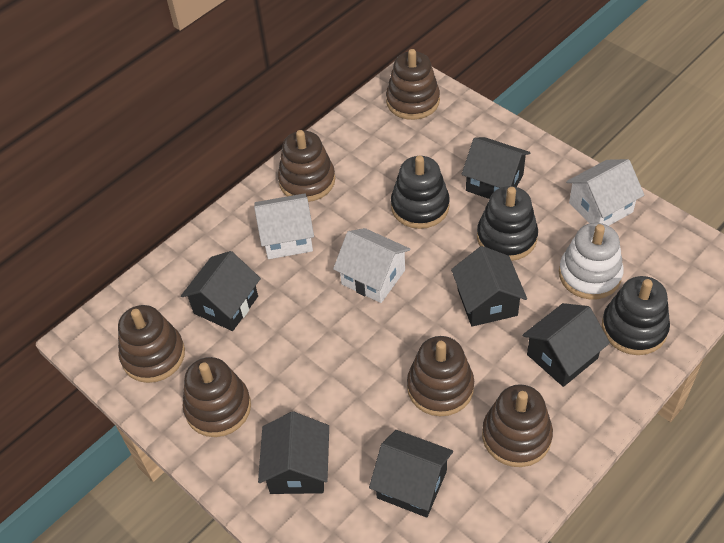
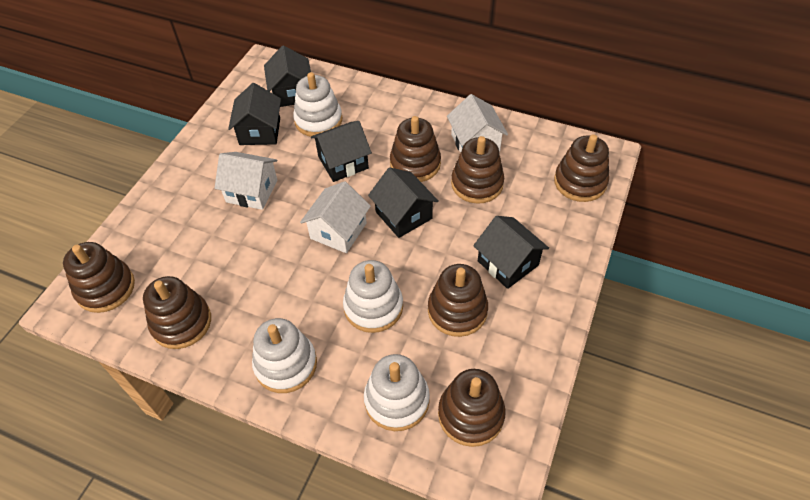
black house: [181,251,261,331] [258,412,329,494] [369,430,453,518] [451,246,527,327] [461,137,531,199] [522,303,610,387] = 6 -> [228,83,281,145] [264,45,311,107] [311,121,372,182] [368,167,439,238] [473,216,549,289] = 5
black stacking toy: [391,155,450,229] [477,186,538,261] [602,276,670,355] = 3 -> none = 0
brown stacking toy: [118,305,185,383] [182,357,251,437] [278,130,335,202] [386,49,440,120] [407,336,474,416] [482,384,553,467] = 6 -> [63,242,135,313] [143,276,211,349] [390,116,441,182] [428,264,488,337] [438,369,506,447] [451,136,504,204] [554,134,609,202] = 7
white stacking toy: [559,223,624,299] = 1 -> [252,318,317,393] [293,72,342,137] [343,260,403,333] [364,354,430,431] = 4

